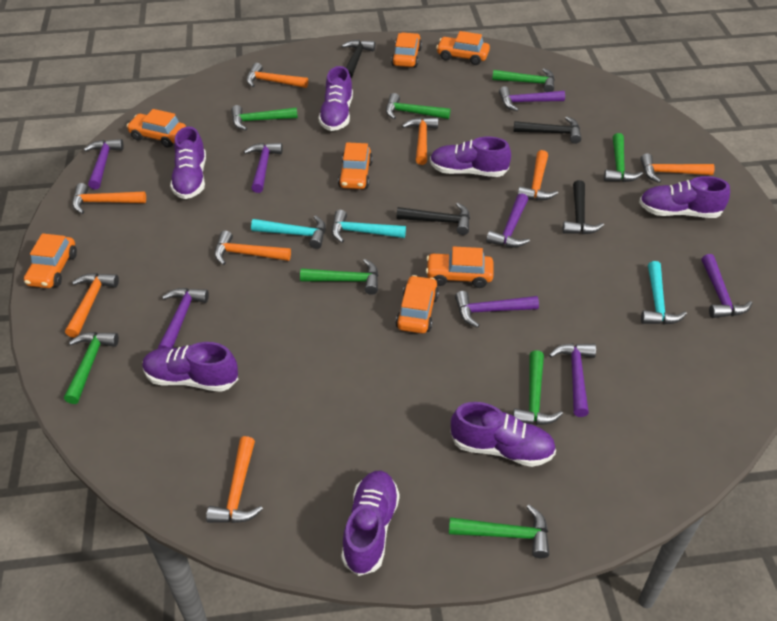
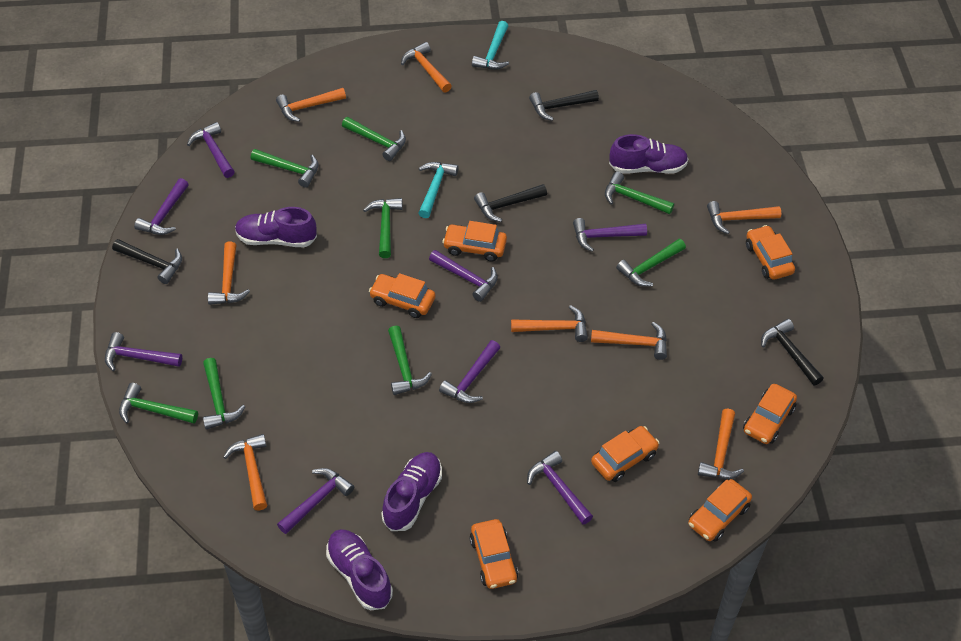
purple shoe: [142,342,239,392] [170,126,206,199] [319,66,353,131] [341,471,400,576] [430,137,511,177] [451,402,556,467] [639,176,730,218] = 7 -> [235,207,317,247] [326,529,393,610] [381,452,442,531] [609,134,688,174] = 4
turquoise hammer: [251,216,326,249] [332,210,406,243] [641,261,687,325] = 3 -> [419,162,459,218] [472,21,509,70] = 2

